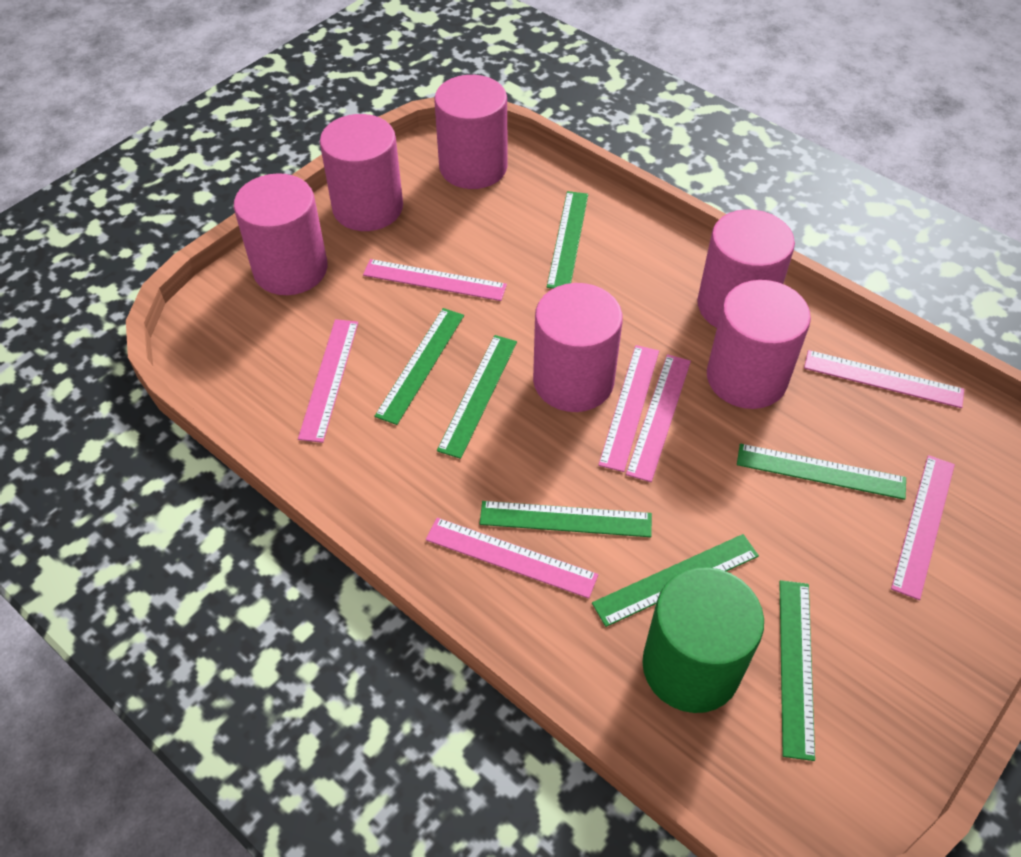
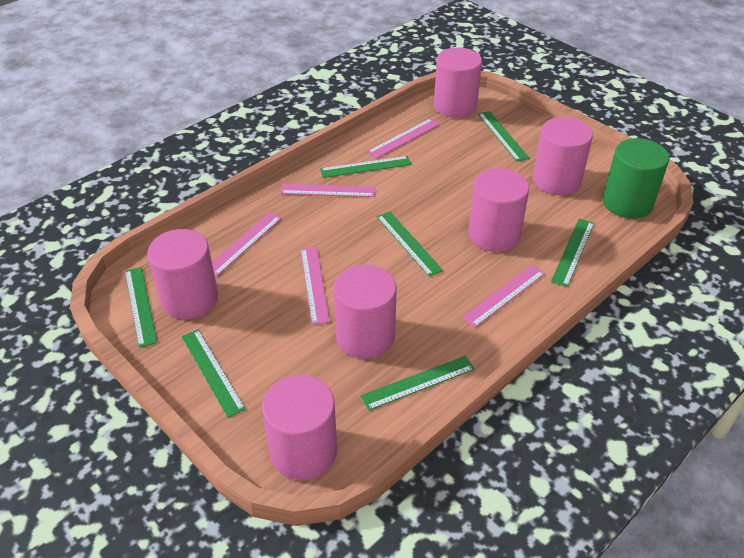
pink ruler: [298,319,358,443] [363,259,507,301] [426,518,598,599] [598,345,659,472] [626,354,691,482] [804,350,964,408] [891,455,955,600] = 7 -> [212,212,281,276] [281,184,375,197] [301,247,330,325] [367,118,440,158] [462,265,545,327] = 5

